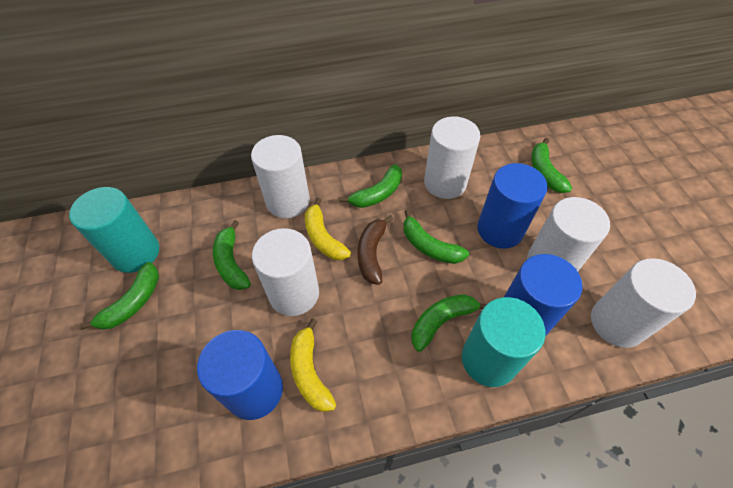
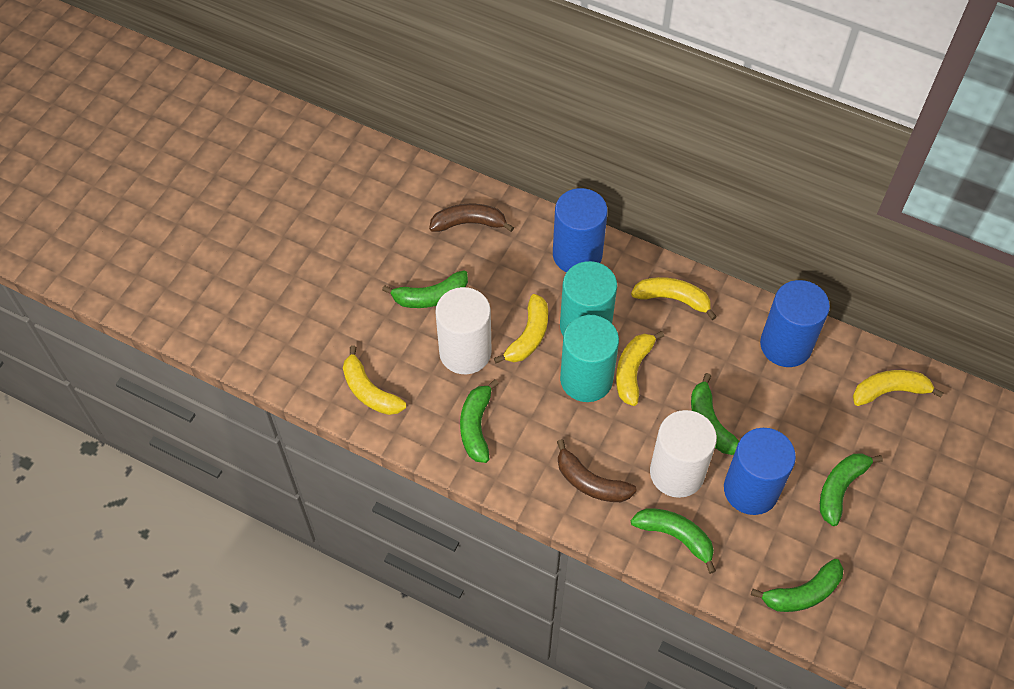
brown banana: [357,215,393,285] = 1 -> [429,204,514,232] [557,439,637,502] = 2
white cylinder: [251,135,310,218] [252,228,319,316] [424,117,480,199] [527,197,610,272] [591,258,696,348] = 5 -> [435,287,492,374] [650,410,717,498] = 2
yellow banana: [290,318,336,412] [305,198,351,260] = 2 -> [343,346,406,415] [494,294,548,363] [616,331,664,406] [631,277,717,320] [853,370,944,406] = 5

